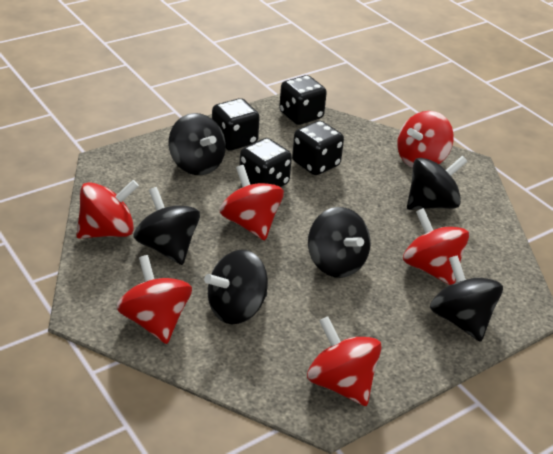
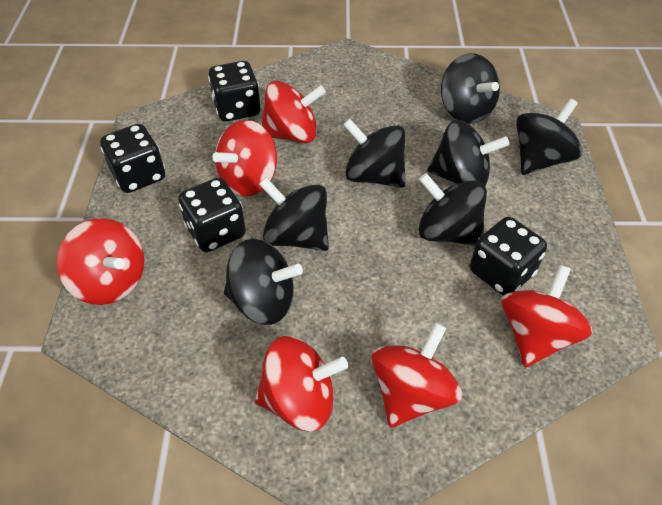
black spinning top: [133,187,200,265] [169,113,226,175] [204,250,268,324] [308,207,371,278] [407,156,468,210] [430,255,503,342] = 6 -> [224,239,303,325] [259,177,329,251] [343,119,406,187] [419,173,487,246] [427,120,509,186] [441,53,500,124] [516,99,583,175] = 7

